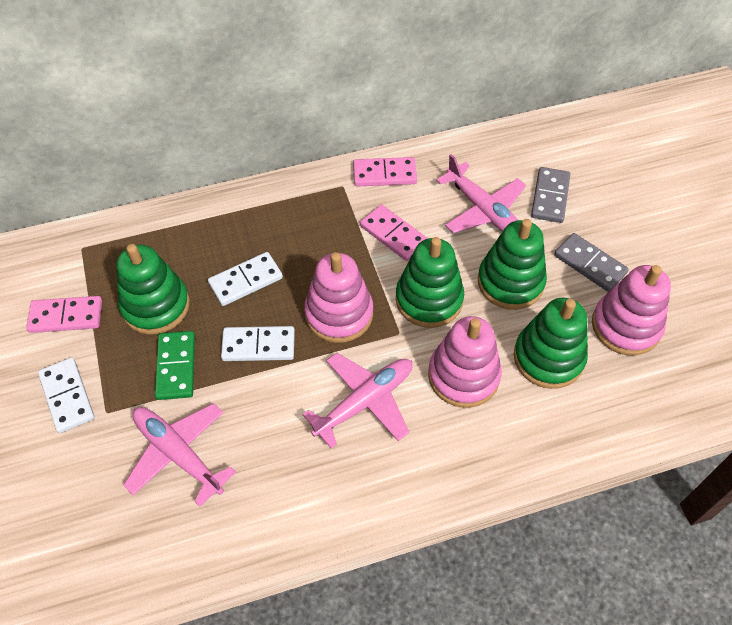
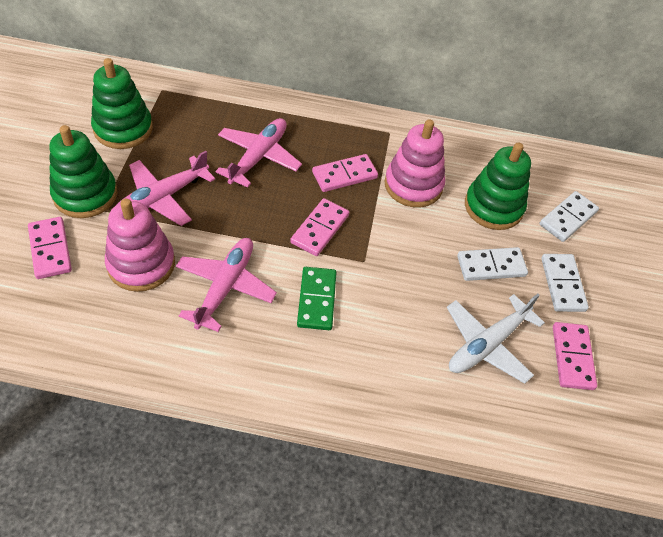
green stacking toy: [116,244,190,335] [396,237,464,328] [478,219,547,310] [514,298,588,389] = 4 -> [49,125,117,218] [91,58,153,149] [465,142,531,230] = 3
grey domino: [531,167,570,223] [554,233,629,292] = 2 -> none = 0
pink domino: [26,296,102,333] [353,157,417,186] [360,205,428,261] = 3 -> [28,217,72,279] [290,198,349,256] [312,154,378,192] [553,322,597,390] = 4
pink stacking toy: [304,252,373,343] [428,316,502,408] [592,265,671,356] = 3 -> [105,199,175,292] [385,119,445,208] = 2
white plane: none = 0 -> [447,294,545,384] = 1

